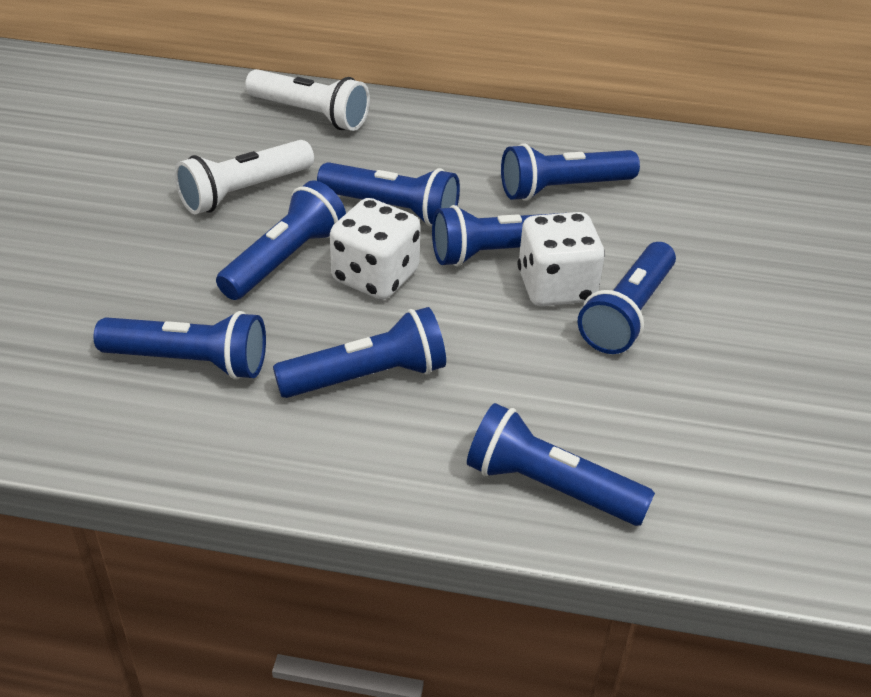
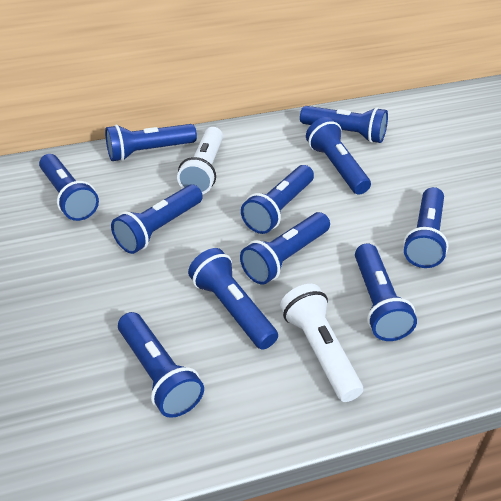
blue flashlight: [94,311,266,380] [216,180,346,300] [273,307,446,398] [317,162,460,227] [432,205,572,267] [467,403,655,526] [501,143,640,201] [578,242,676,354] = 8 -> [39,154,99,221] [105,124,197,161] [111,184,203,254] [118,312,204,418] [188,248,278,350] [240,212,330,285] [241,165,314,234] [300,106,388,143] [306,117,371,195] [355,243,417,341] [403,187,449,268] = 11
white dice: [330,198,421,300] [518,212,605,306] = 2 -> none = 0

